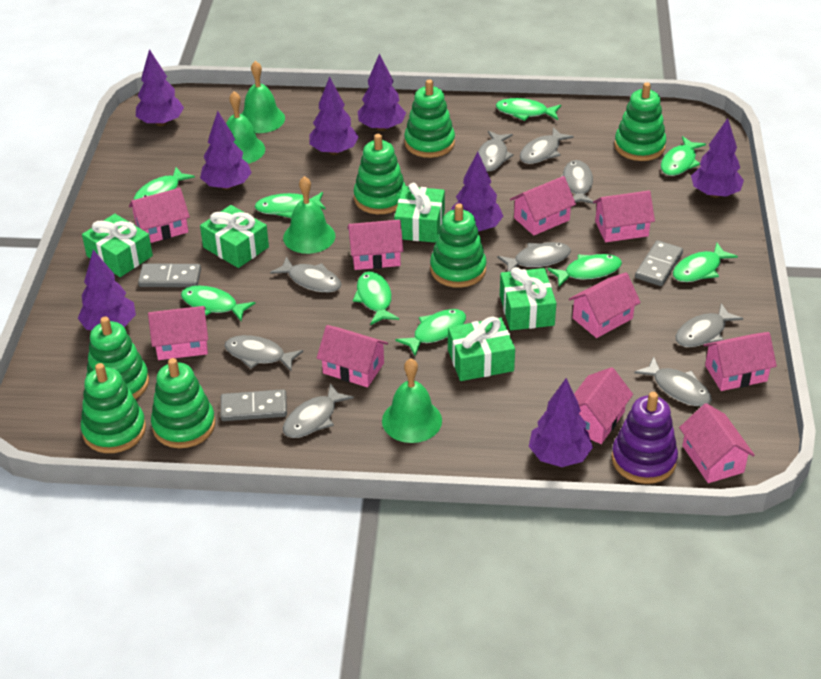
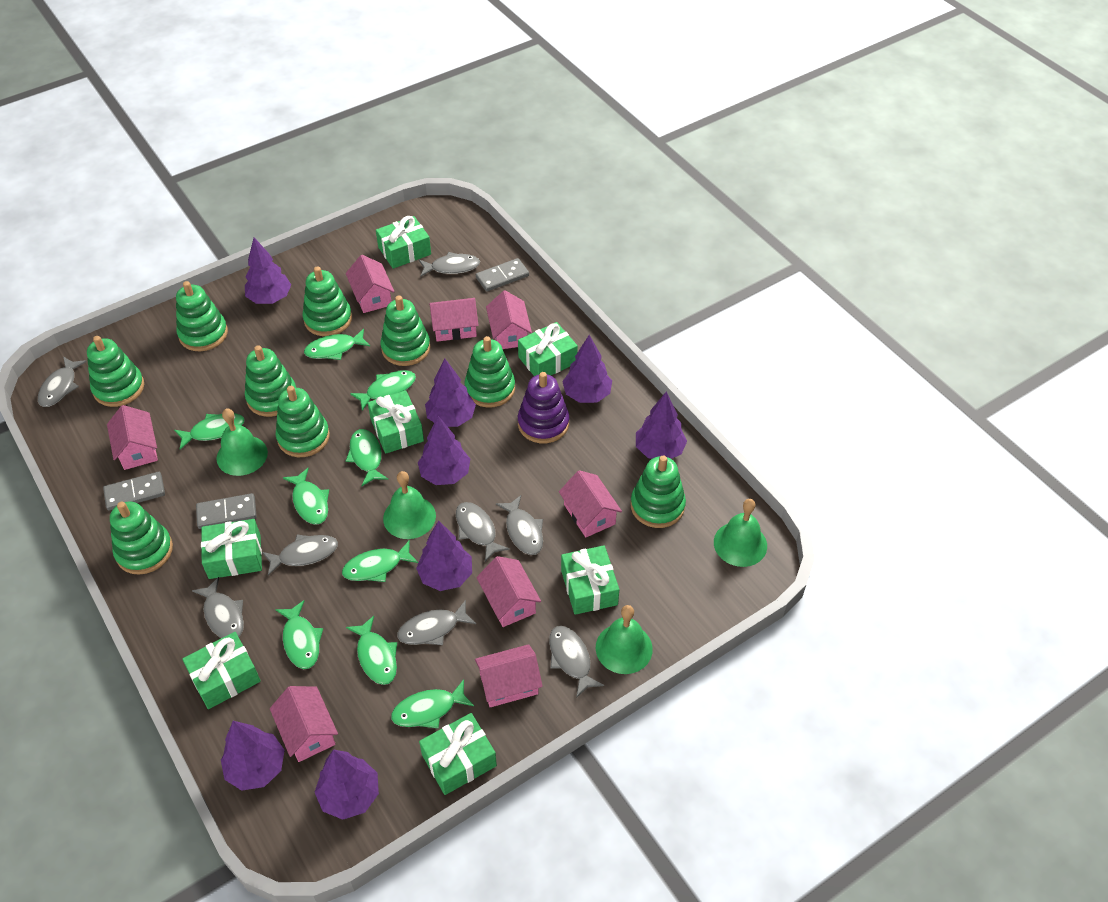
green gift: [82,214,153,277] [200,205,269,268] [394,183,445,243] [448,317,515,381] [500,267,556,330] = 5 -> [182,632,261,709] [201,519,262,579] [368,390,424,454] [376,216,431,269] [419,713,497,795] [518,322,578,376] [561,545,619,615] = 7
green stacking toy: [81,363,146,453] [86,317,149,399] [151,358,215,448] [354,134,406,214] [404,80,455,158] [430,203,487,288] [614,82,666,161] = 7 -> [87,336,144,407] [110,502,173,575] [176,281,228,351] [245,345,296,417] [276,386,330,457] [303,266,352,336] [380,296,431,366] [465,336,515,408] [631,455,686,528] = 9
grey fish: [225,335,303,371] [270,256,342,292] [283,383,354,438] [478,131,514,171] [497,242,571,272] [520,127,574,164] [561,160,595,204] [634,356,712,406] [675,303,743,347] = 9 -> [38,356,87,407] [192,577,244,638] [262,535,338,576] [397,600,476,645] [419,252,480,276] [456,502,510,562] [496,495,543,555] [549,626,604,698] = 8
pink house: [129,188,190,243] [148,306,208,360] [317,325,388,387] [347,220,403,270] [510,176,576,236] [569,272,641,338] [574,367,633,444] [593,191,655,242] [679,403,755,483] [703,332,777,391] = 10 -> [107,405,158,470] [270,686,338,762] [346,255,395,313] [429,298,479,342] [475,644,543,707] [476,556,541,627] [486,290,532,349] [559,470,622,538] = 8

